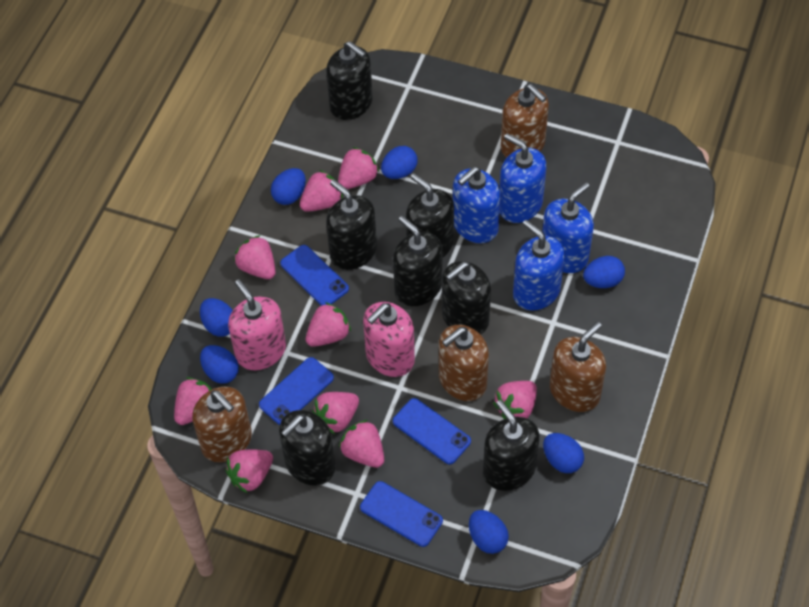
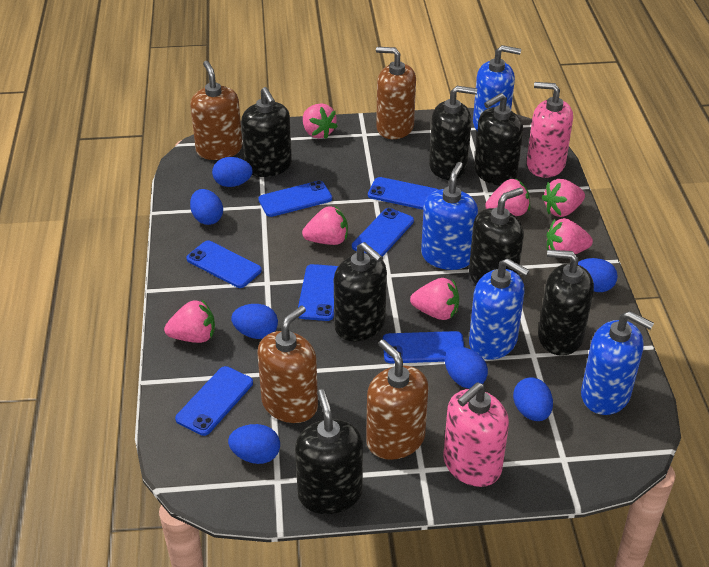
blue phone: [259,357,334,425] [280,245,349,306] [360,481,443,547] [393,398,471,464] = 4 -> [175,366,253,436] [186,241,262,288] [258,181,332,217] [298,264,338,321] [352,208,414,257] [368,177,439,210] [383,331,464,363] = 7
pink strawberry: [174,377,212,425] [225,449,273,493] [234,235,276,279] [300,170,343,212] [306,302,351,347] [313,392,359,434] [338,147,379,189] [339,420,384,468] [493,381,537,419] = 9 -> [164,299,215,343] [302,206,348,245] [303,103,338,139] [410,278,459,320] [485,178,530,216] [542,179,585,217] [547,218,593,254] = 7

